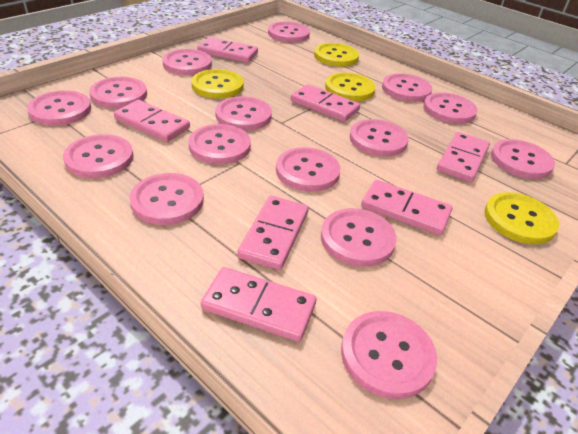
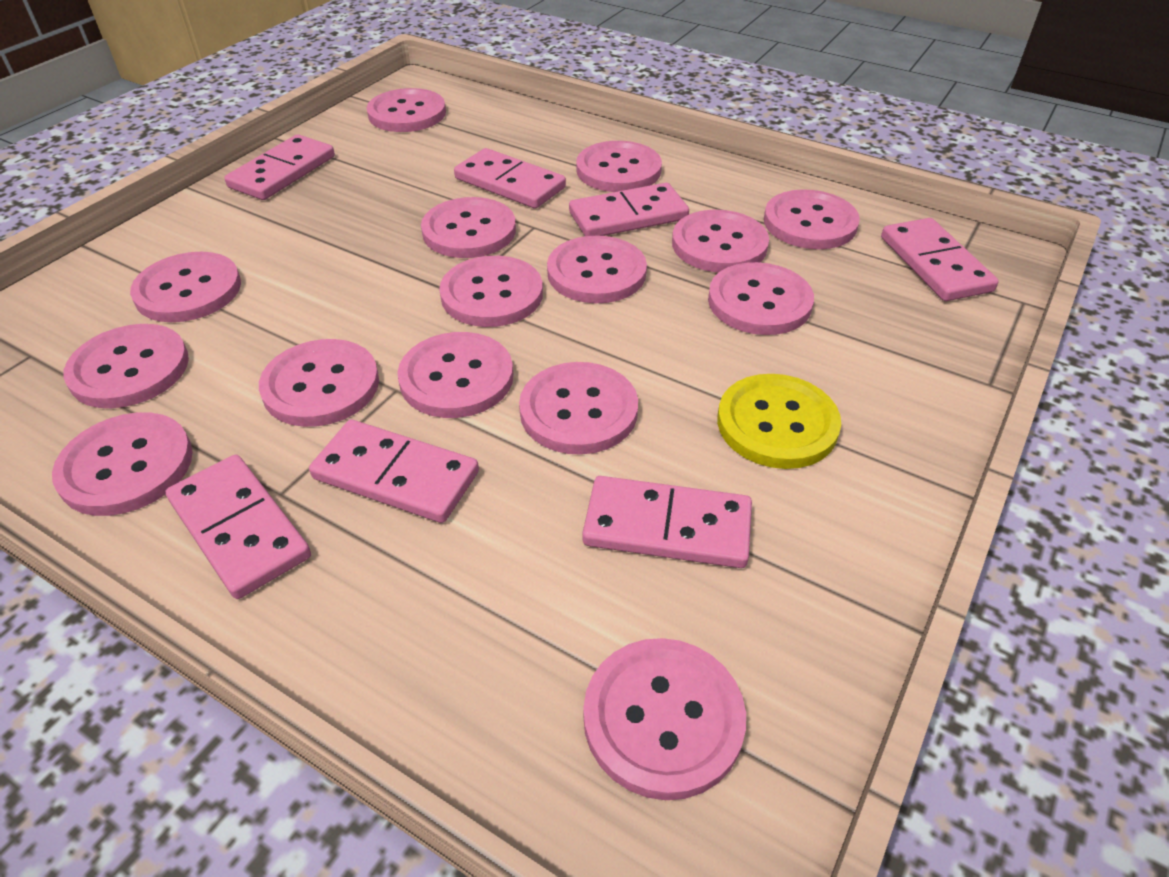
yellow button: [192,69,244,99] [314,43,359,67] [325,73,376,101] [484,192,559,244] = 4 -> [717,374,841,469] = 1

